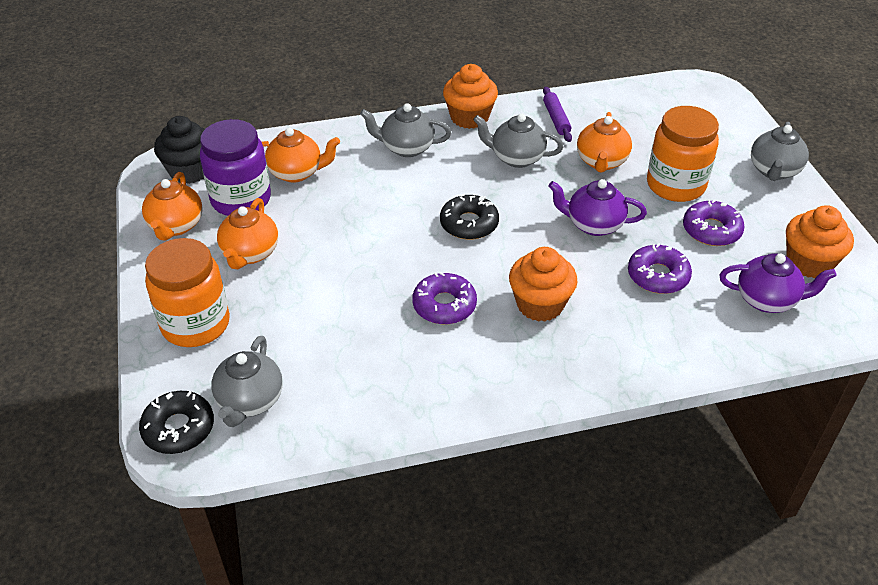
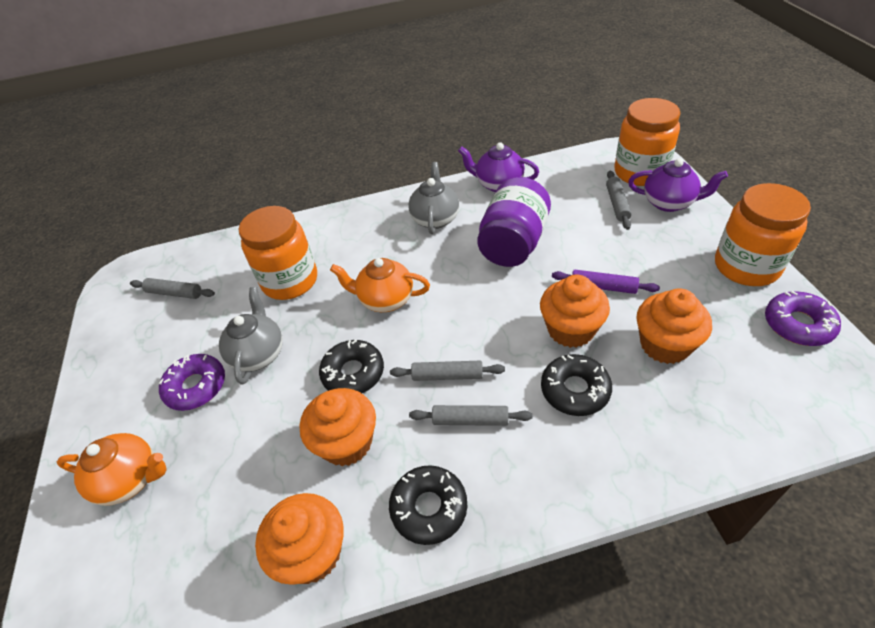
black cupcake: [154,116,205,184] = 1 -> none = 0
black donut: [139,391,214,454] [440,194,499,240] = 2 -> [319,339,384,393] [389,465,467,545] [541,354,612,416] = 3
grey rolling pin: none = 0 -> [130,278,215,299] [390,361,505,381] [409,405,533,426] [606,171,632,230] = 4
grey teapot: [211,336,283,427] [360,103,451,157] [473,113,564,168] [751,122,809,181] = 4 -> [219,287,283,385] [408,162,459,234] = 2
orange cupcake: [443,64,498,129] [509,247,577,322] [786,205,854,278] = 3 -> [255,493,344,585] [300,388,376,466] [540,275,610,348] [637,288,712,364] = 4
orange jar: [145,238,230,347] [647,106,719,202] = 2 -> [239,206,317,300] [614,98,680,186] [715,183,811,286] = 3
orange teapot: [142,172,203,240] [217,198,278,269] [262,128,340,183] [577,112,632,173] = 4 -> [57,433,167,506] [330,258,430,312] = 2
purple donut: [412,272,477,324] [628,244,692,294] [683,199,745,246] = 3 -> [159,354,225,411] [765,291,841,346] = 2

